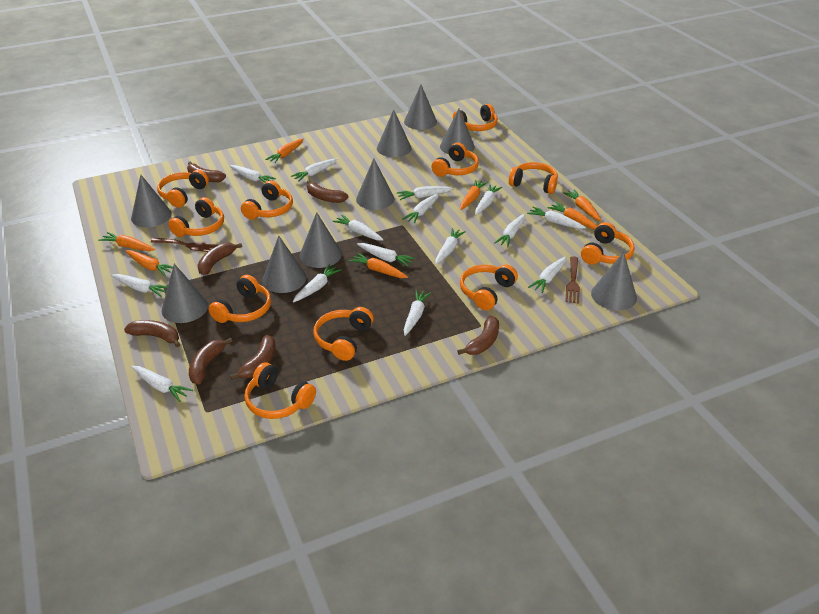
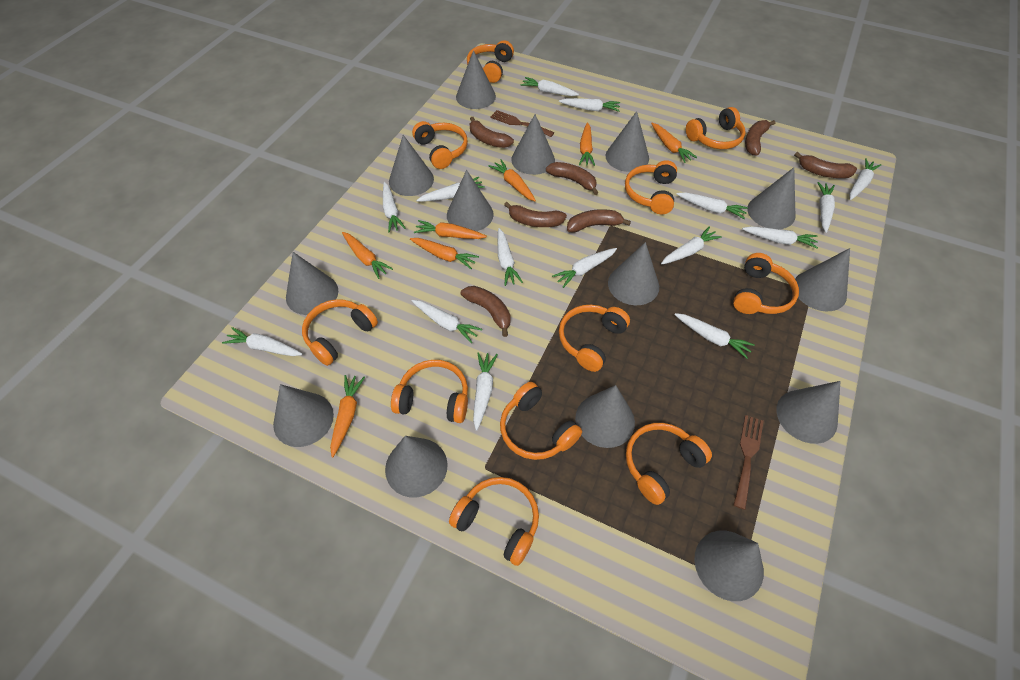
grey cone: [131,175,172,227] [162,264,208,323] [262,236,306,293] [299,212,342,268] [356,158,394,210] [377,109,412,157] [404,85,437,130] [440,109,475,154] [591,252,637,310] = 9 -> [273,384,334,447] [286,252,338,315] [385,436,448,497] [389,135,434,196] [447,170,494,231] [456,50,496,109] [511,114,555,175] [575,385,635,448] [606,111,649,172] [608,242,659,305] [694,531,764,601] [747,167,796,229] [776,381,841,444] [795,248,850,311] = 14

